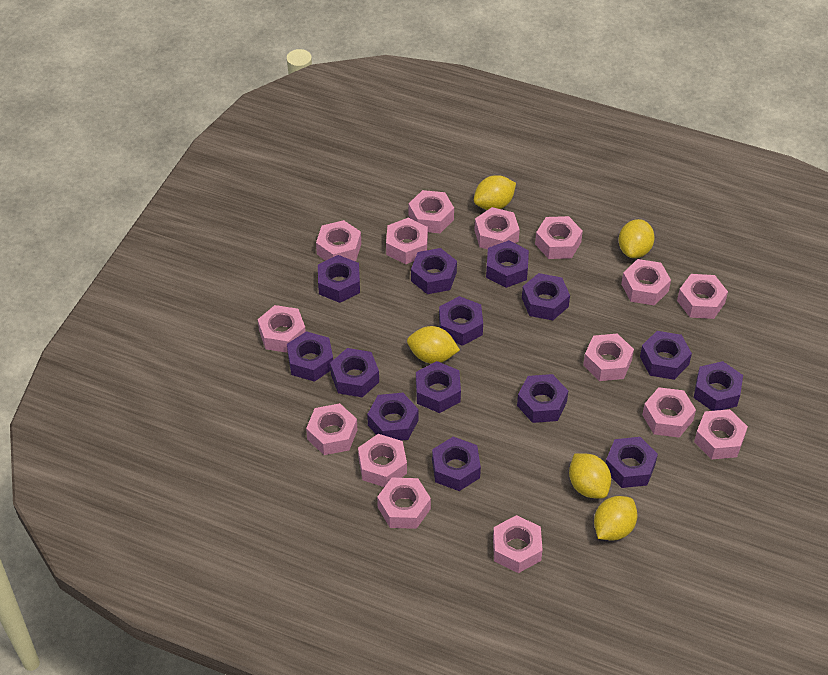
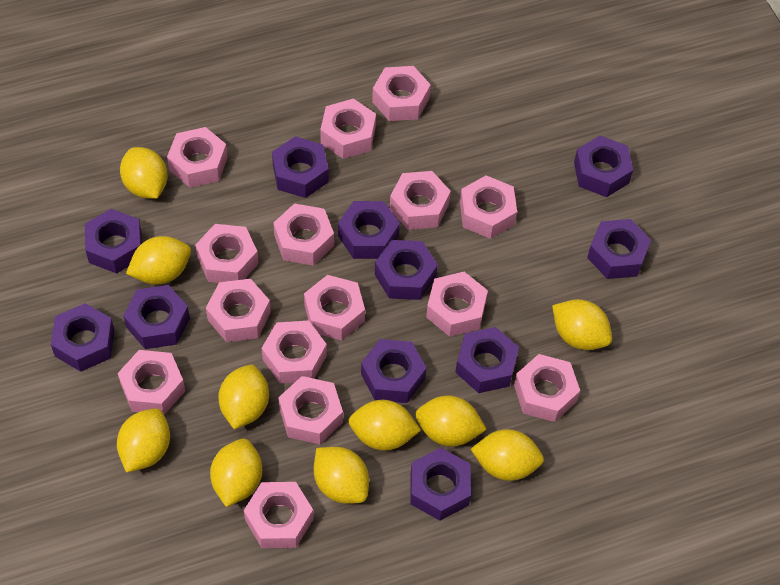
purple nut: [287,331,333,382] [318,255,360,303] [330,348,379,397] [367,393,418,441] [411,248,457,294] [416,361,461,413] [432,437,481,491] [439,296,483,346] [486,240,529,288] [517,374,568,423] [522,273,570,320] [606,437,658,488] [640,331,692,380] [694,361,743,411] = 14 -> [51,303,115,372] [85,209,142,274] [123,285,190,349] [272,136,329,198] [338,201,400,259] [361,339,426,403] [375,240,438,300] [410,448,471,521] [455,327,519,393] [574,136,633,197] [587,219,651,279] = 11
yellow lemon: [407,326,460,364] [474,175,516,210] [569,453,611,499] [594,496,637,541] [619,219,655,258] = 5 -> [117,408,170,473] [120,147,168,199] [126,236,191,285] [210,439,262,507] [218,365,269,429] [314,447,369,504] [348,400,421,451] [415,396,487,446] [471,429,544,481] [552,299,612,350] = 10

